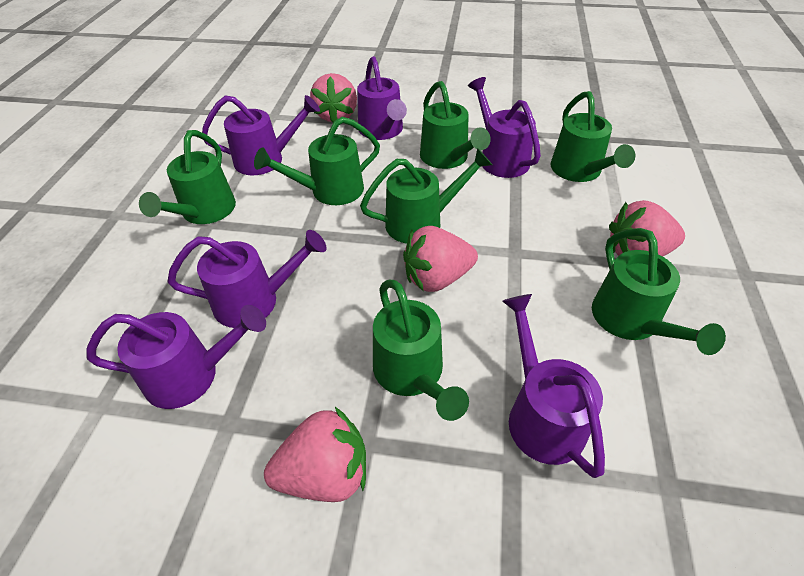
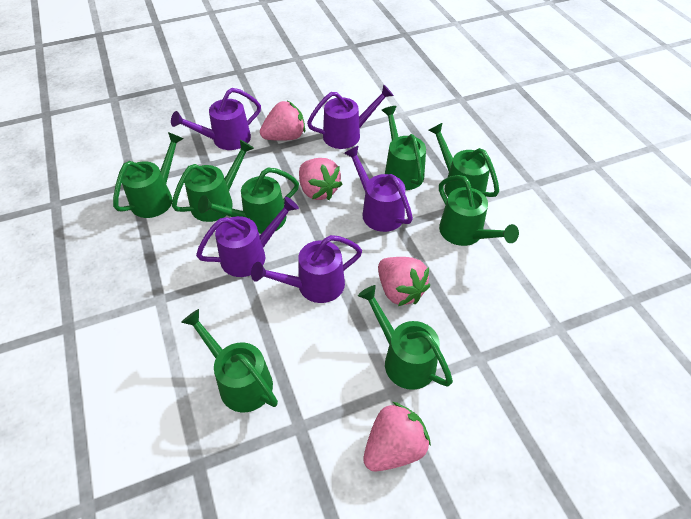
green watering can: [139,130,236,224] [254,117,380,205] [360,148,492,244] [373,280,469,421] [420,81,491,169] [550,91,635,182] [592,228,726,355] = 7 -> [113,132,184,218] [172,140,254,222] [181,309,278,412] [198,168,299,234] [358,285,453,390] [382,106,426,190] [429,123,499,197] [439,175,519,246] = 8
purple watering can: [86,305,266,409] [167,230,327,328] [202,95,320,176] [357,56,407,140] [468,77,541,178] [502,294,605,478] = 6 -> [171,88,261,150] [196,197,299,277] [251,235,362,303] [307,84,394,149] [344,146,413,232] = 5

